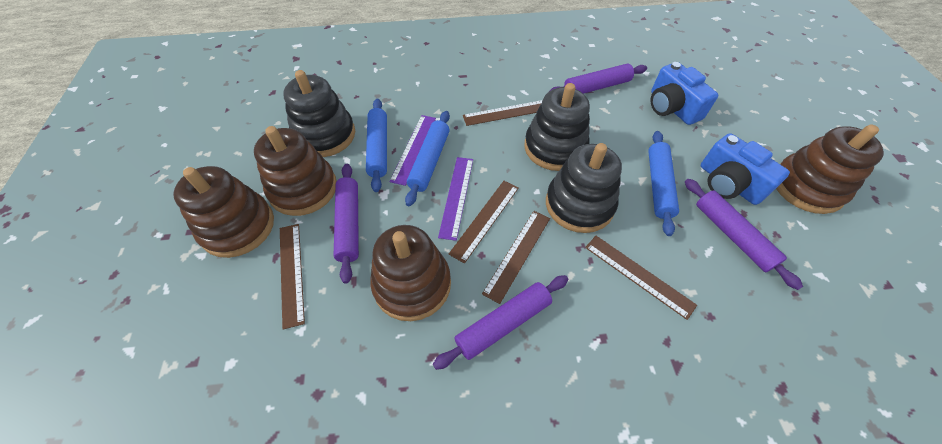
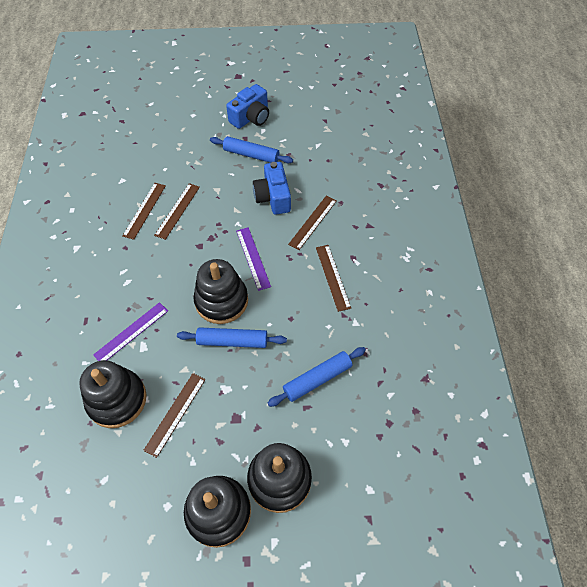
black stacking toy: [283,70,355,157] [524,83,590,171] [546,143,622,233] = 3 -> [79,360,146,428] [184,476,251,548] [194,259,248,324] [247,443,312,513] = 4
brown stacking toy: [173,166,274,258] [254,126,337,216] [370,225,451,321] [776,125,884,214] = 4 -> none = 0
purple rolling pin: [334,164,359,284] [433,275,568,370] [550,64,647,94] [685,179,803,290] = 4 -> none = 0

